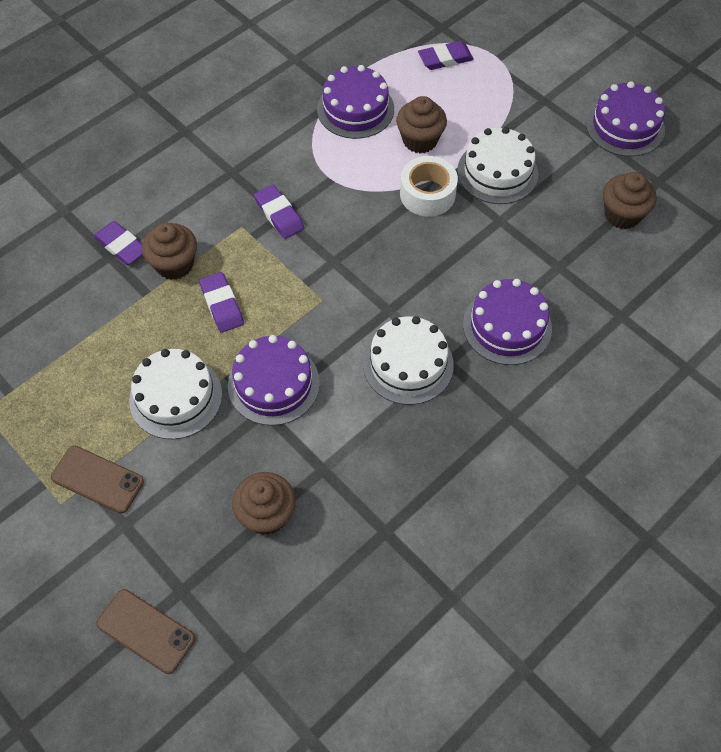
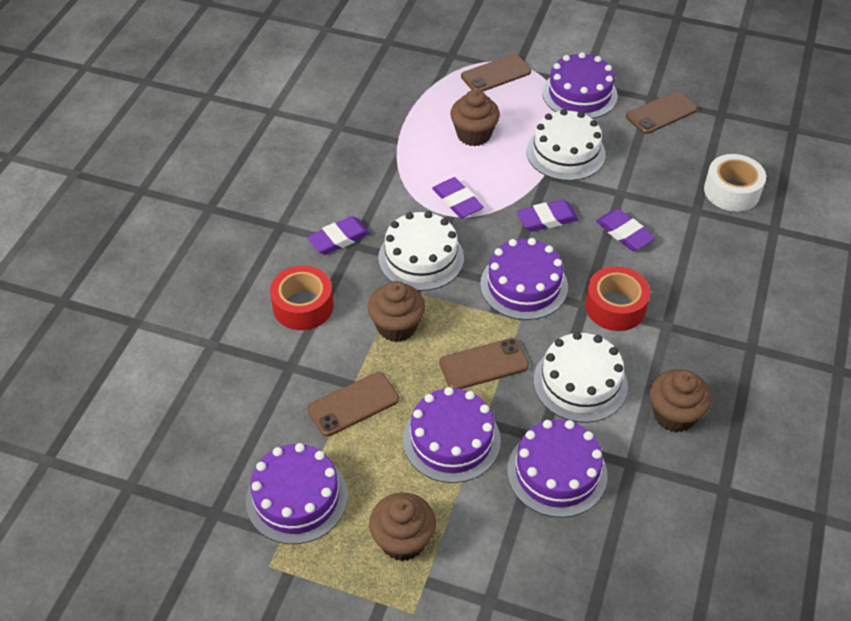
brown phone: [51,446,144,513] [96,589,195,674] = 2 -> [307,372,399,437] [439,338,529,389] [461,54,531,92] [626,91,697,134] = 4
purple cake: [228,335,320,426] [317,65,394,139] [463,279,552,365] [586,81,665,156] = 4 -> [246,443,348,544] [403,387,501,483] [480,238,568,320] [507,419,607,518] [542,52,618,119] = 5
red tape: none = 0 -> [270,266,333,330] [585,266,650,331] = 2

